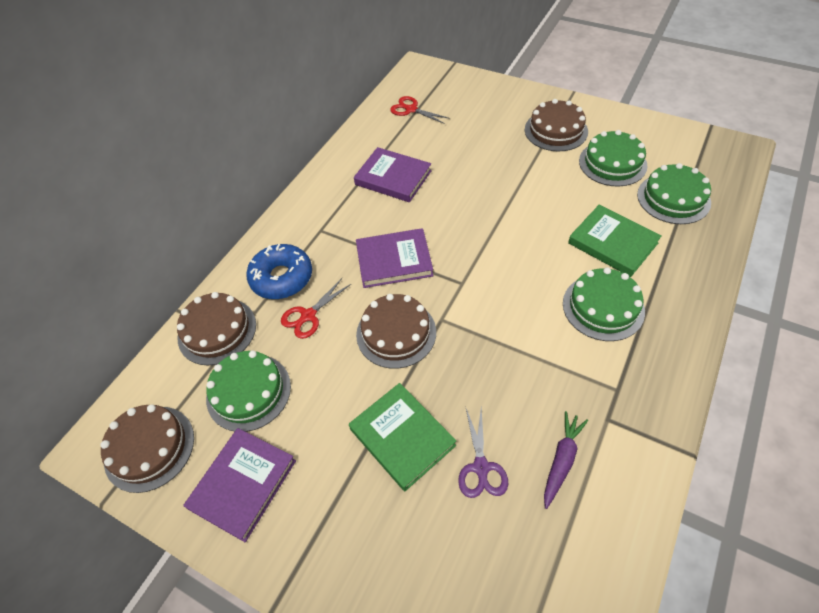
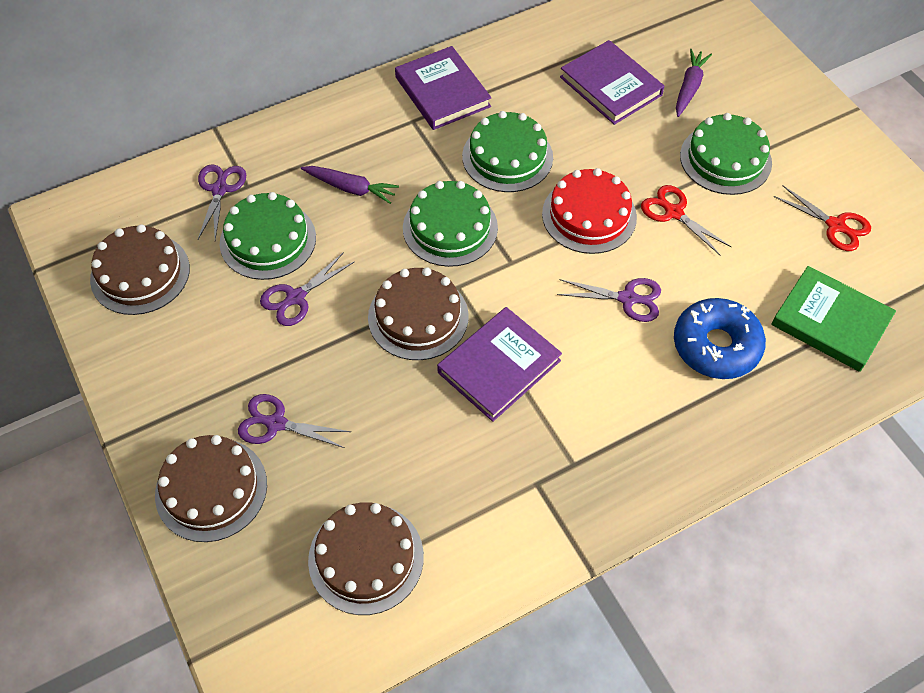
green book: [349,383,456,491] [568,205,662,277] = 2 -> [771,266,896,372] = 1
purple carrot: [544,411,588,509] = 1 -> [301,166,399,204] [676,49,712,117] = 2
purple scissors: [458,408,508,498] = 1 -> [198,164,246,240] [238,394,351,448] [260,252,355,326] [557,278,661,322] = 4
red cake: none = 0 -> [542,168,637,254] = 1

